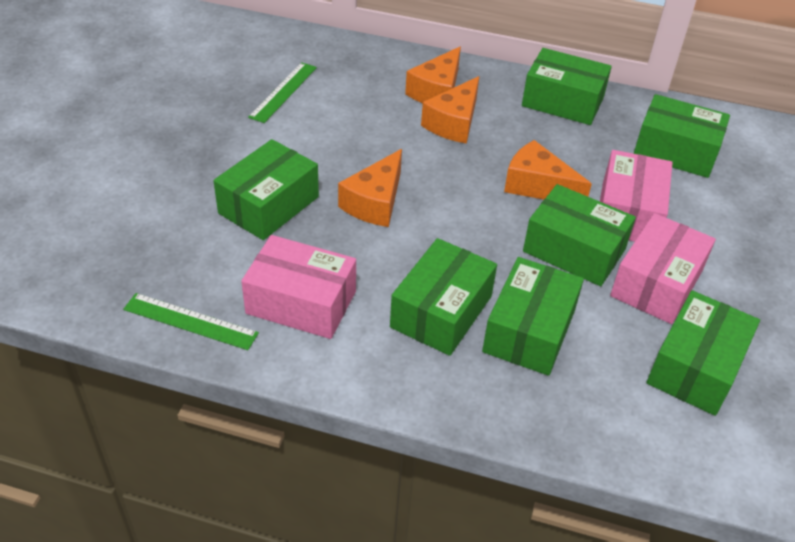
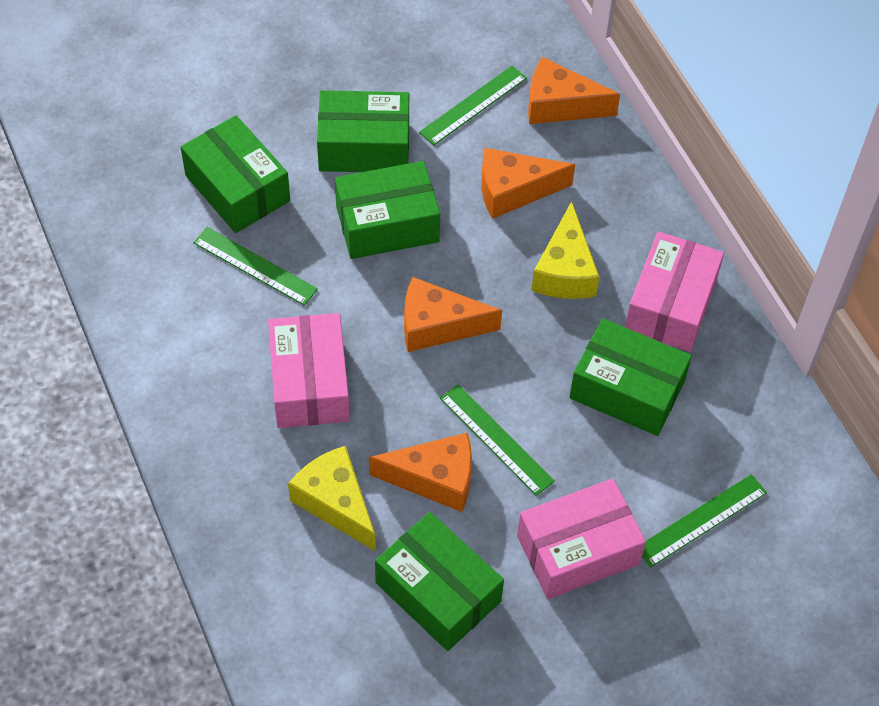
green box: [213,139,319,240] [390,238,497,356] [482,257,584,376] [522,48,612,125] [523,184,636,286] [634,94,730,178] [646,290,760,416] = 7 -> [181,115,290,233] [317,90,409,172] [335,161,440,259] [375,512,504,651] [569,318,692,436] = 5
green ruler: [123,293,259,350] [248,62,317,123] = 2 -> [193,227,318,306] [419,66,527,145] [440,384,555,496] [642,474,767,567] = 4
yellow cheese: none = 0 -> [288,446,376,551] [531,201,600,299] = 2

